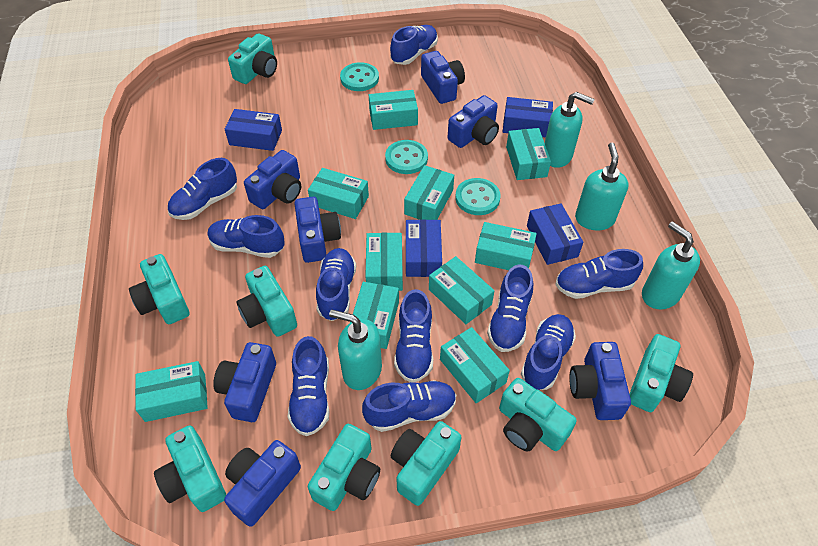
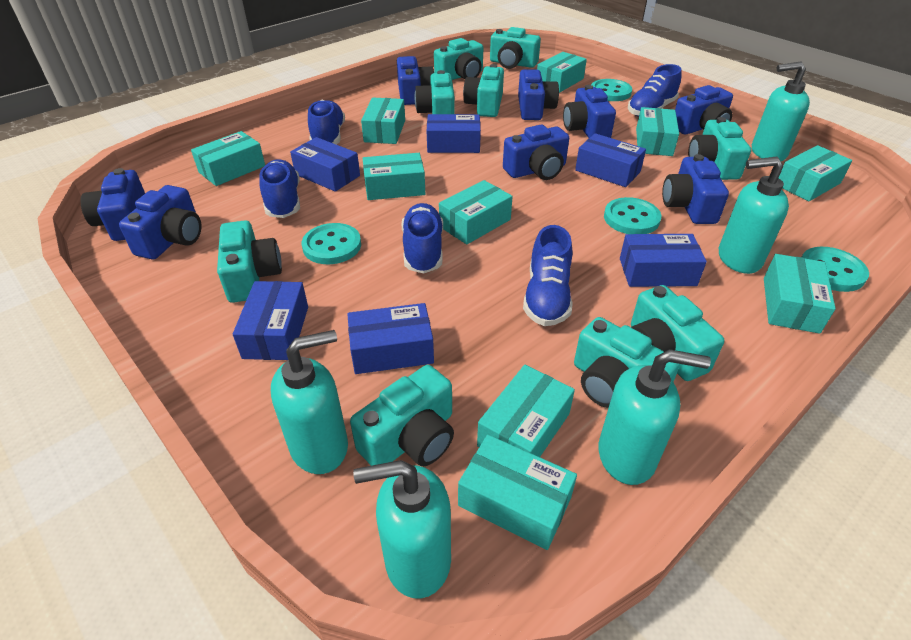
blue box: [225,109,282,151] [406,219,442,277] [503,97,553,137] [527,203,583,265] = 4 -> [233,281,308,360] [290,137,360,192] [347,303,434,374] [427,114,481,153] [575,133,646,187] [620,234,707,287] = 6
blue camera: [213,342,276,422] [224,440,301,527] [244,150,301,209] [294,197,341,263] [421,51,465,104] [448,95,499,148] [569,342,631,420] = 7 -> [81,168,145,241] [119,185,202,259] [397,56,434,105] [503,125,569,180] [518,69,559,120] [563,85,616,138] [662,154,729,224] [675,85,733,135] = 8
blue shoe: [168,158,237,220] [208,215,285,258] [288,336,330,436] [316,248,356,321] [362,380,456,432] [390,25,438,65] [394,289,433,382] [487,265,533,352] [521,314,576,390] [555,249,643,299] = 10 -> [259,159,300,218] [308,100,345,144] [401,203,443,274] [523,225,573,326] [628,64,681,117] = 5
turquoise button: [340,62,379,91] [385,140,428,174] [455,178,501,215] = 3 -> [302,223,361,264] [591,79,632,101] [604,197,661,234] [802,247,869,292] = 4
turquoise camera: [129,254,190,324] [154,425,226,512] [228,33,277,84] [237,266,297,337] [308,424,380,511] [391,421,462,506] [499,378,577,451] [629,334,693,412] = 8 -> [217,220,282,303] [350,365,454,466] [415,70,455,114] [434,38,483,80] [463,64,504,117] [490,27,541,69] [574,317,680,408] [631,285,724,381] [688,117,751,180] = 9
turquoise soap dispenser: [329,310,382,390] [545,92,595,168] [575,143,628,230] [642,221,700,309] = 4 -> [271,330,348,474] [353,460,451,599] [599,349,711,485] [719,156,789,274] [752,61,810,161] = 5

